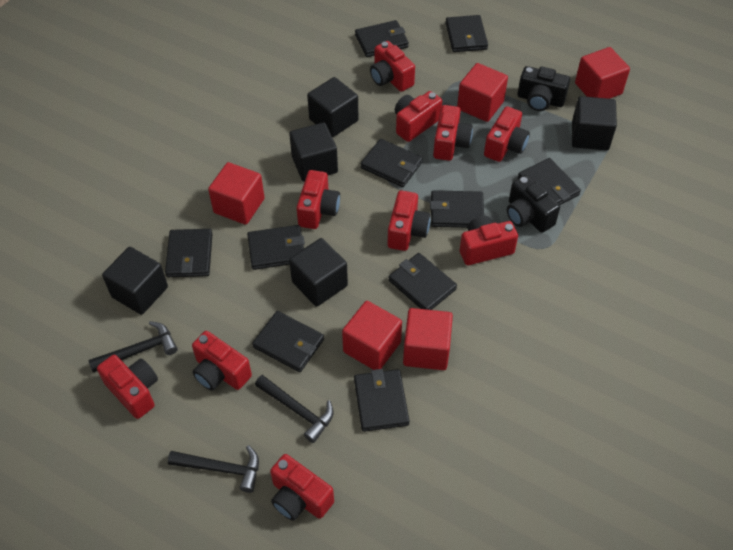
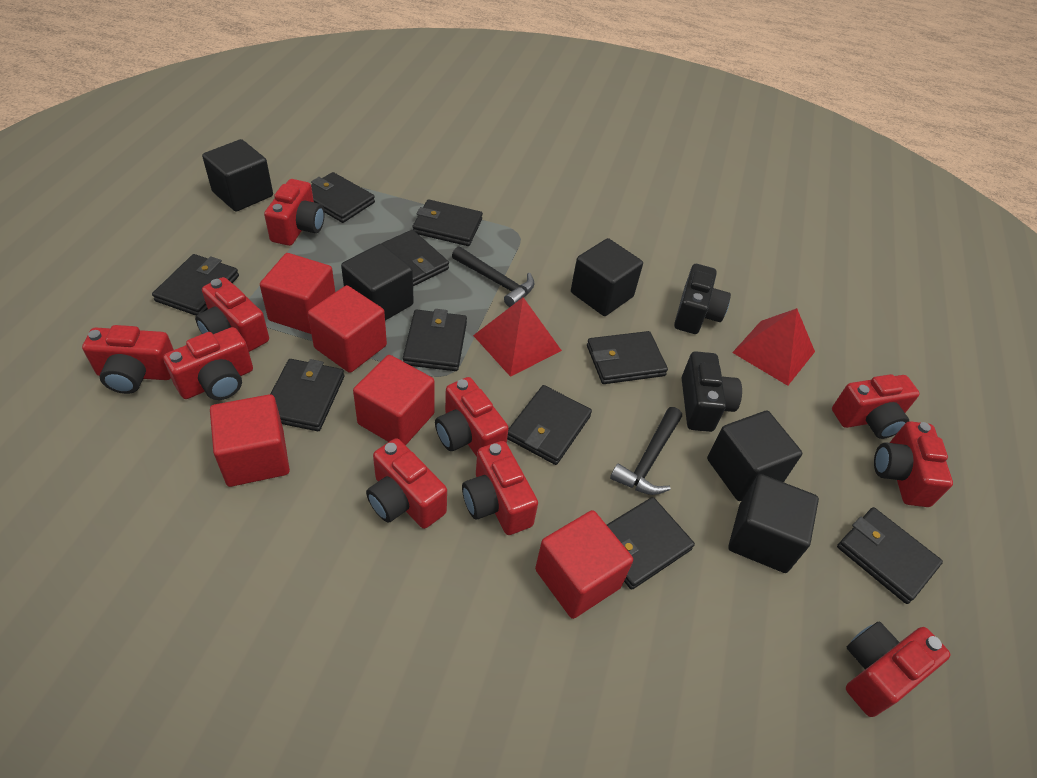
black hammer: [88,321,178,373] [168,445,259,493] [255,375,333,443] = 3 -> [452,246,535,307] [610,407,682,495] = 2
red pyramid: none = 0 -> [473,297,562,377] [732,308,815,386] = 2

